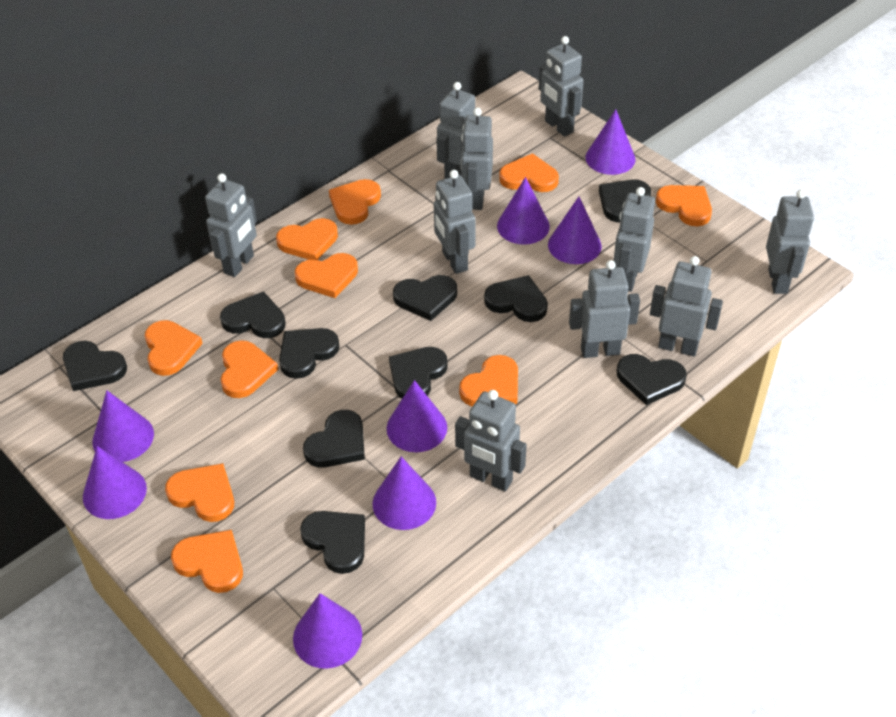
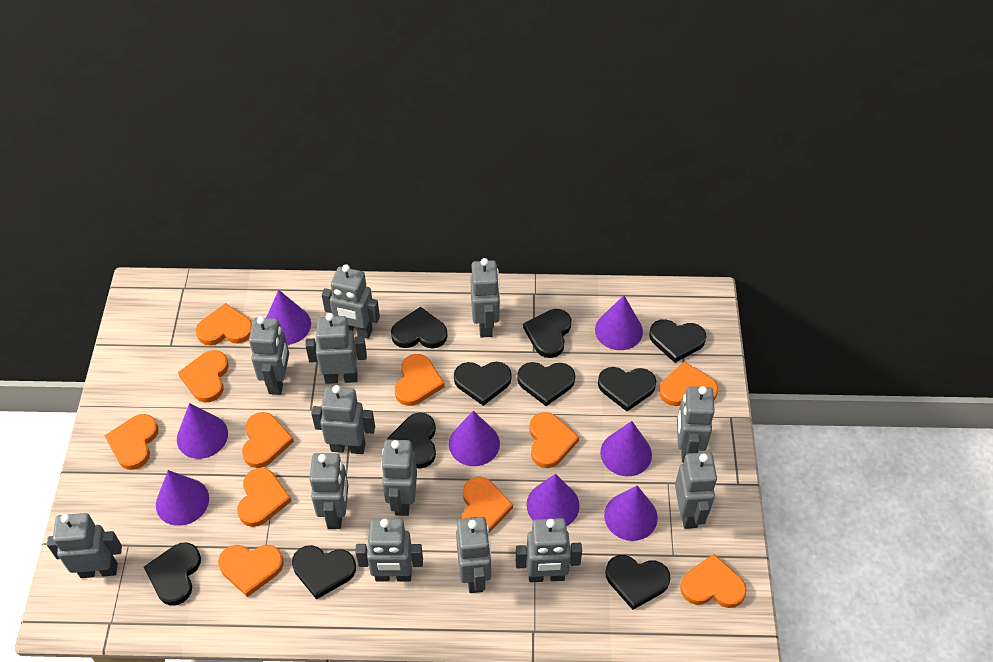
grey robot: [205,173,257,277] [434,170,475,274] [436,82,475,179] [455,390,527,492] [461,108,493,210] [539,36,584,136] [569,260,640,358] [613,187,655,292] [650,256,723,356] [766,189,814,294] = 10 -> [47,513,122,578] [249,316,289,395] [305,313,367,384] [309,453,348,529] [311,385,375,454] [322,264,380,339] [355,519,423,582] [381,440,417,516] [456,517,492,593] [470,258,500,338] [516,518,582,582] [675,452,717,529] [677,386,715,463] = 13
orange heart: [145,320,203,376] [165,463,234,522] [171,530,243,593] [220,340,278,398] [276,218,338,260] [295,253,358,298] [329,179,381,225] [459,355,518,406] [499,153,559,192] [656,185,712,226] = 10 -> [104,414,159,470] [178,350,229,403] [196,303,252,345] [218,545,284,597] [237,468,291,527] [242,412,294,468] [395,354,445,406] [462,477,513,532] [529,412,579,468] [659,362,718,406] [680,554,747,608] = 11

